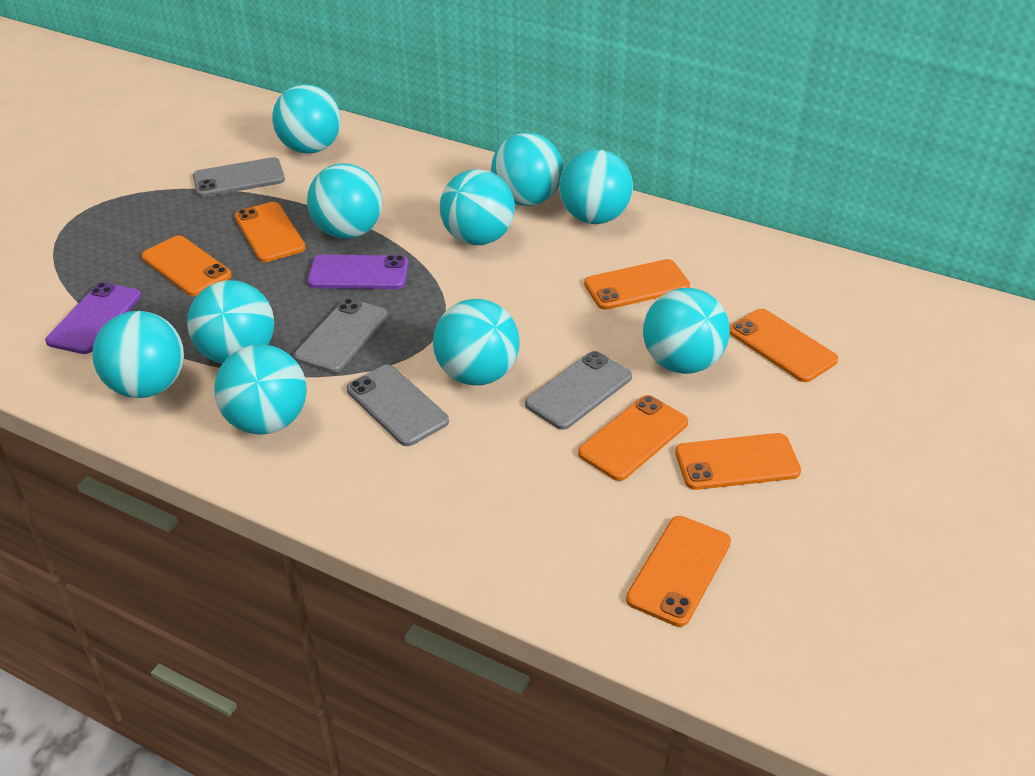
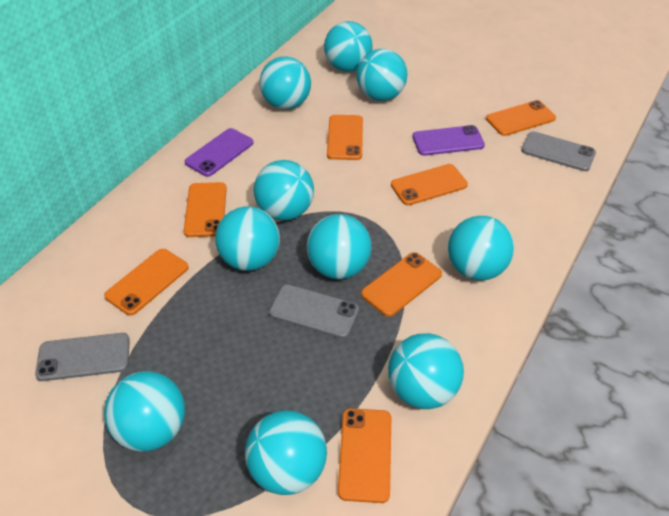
grey phone: [193,157,285,197] [294,298,387,373] [347,365,449,446] [525,351,632,430] = 4 -> [35,333,130,381] [269,284,359,339] [521,131,596,171] = 3

